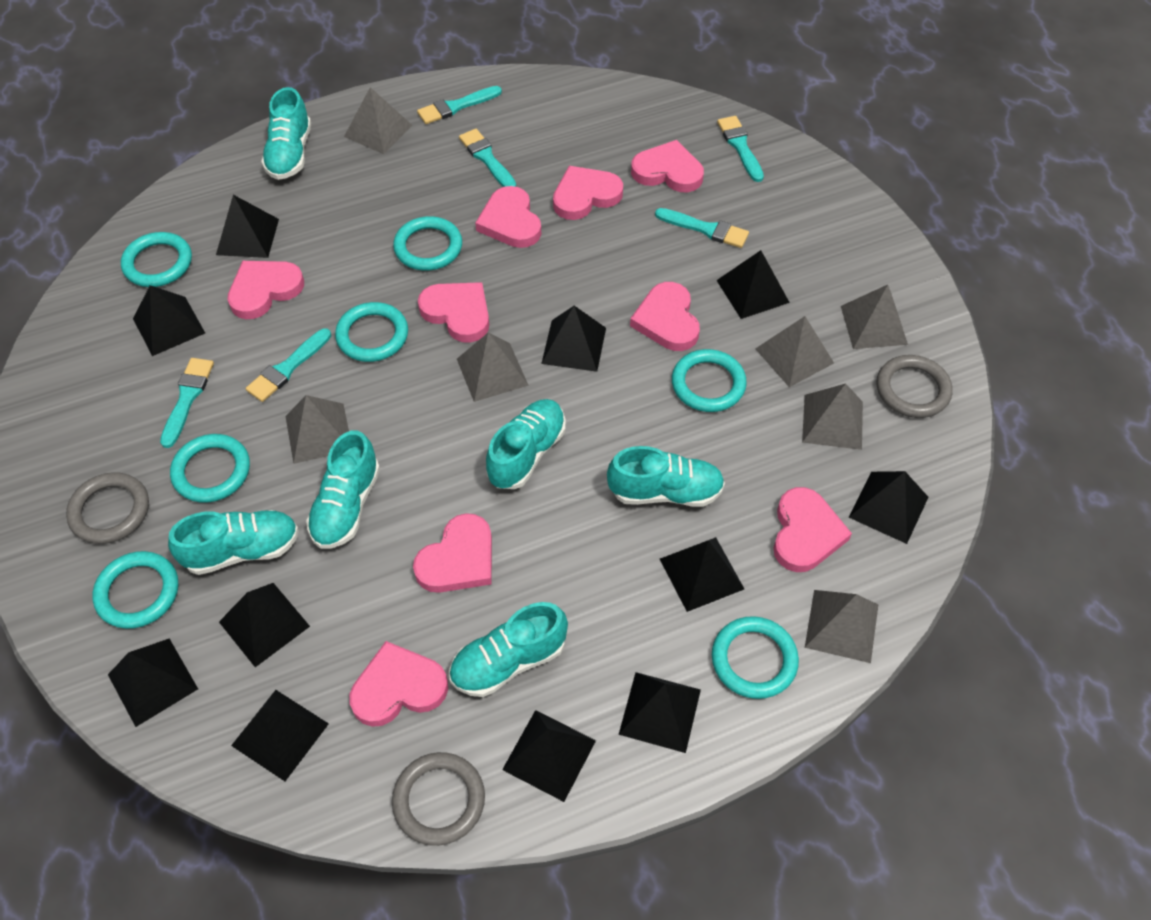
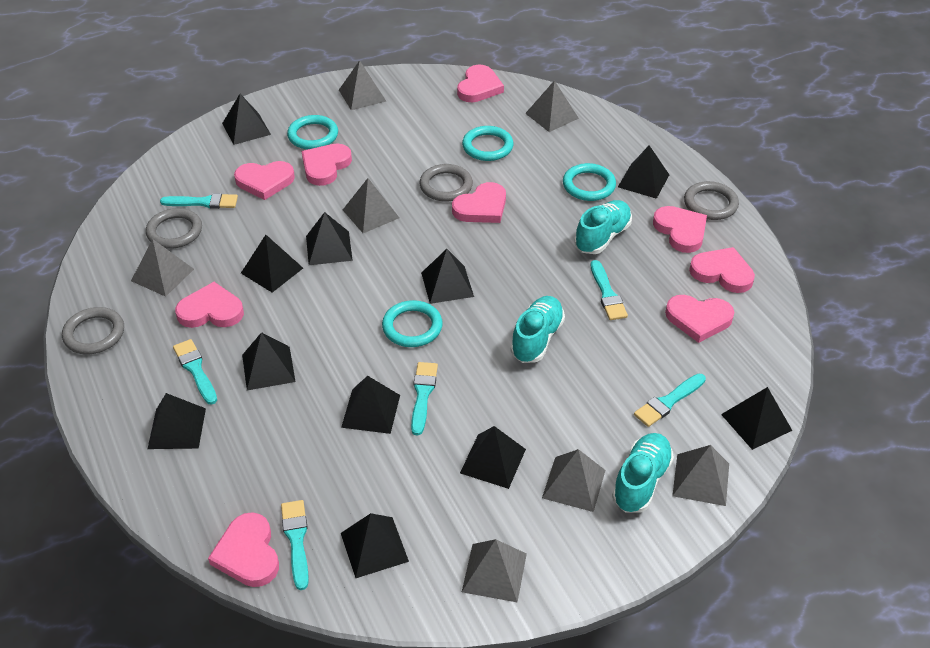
grey ring: [66,472,149,544] [392,752,485,846] [876,355,952,418] = 3 -> [62,307,124,354] [146,208,202,249] [420,164,473,202] [684,181,739,220] = 4
turquoise ring: [92,551,178,629] [121,232,192,287] [170,434,250,503] [335,302,408,362] [393,216,462,271] [672,349,747,412] [712,616,799,699] = 7 -> [287,115,338,149] [382,300,443,347] [462,126,514,161] [563,163,616,201] = 4
turquoise shoe: [168,510,299,575] [261,87,311,180] [306,430,380,549] [449,602,568,697] [486,399,566,489] [607,446,725,507] = 6 -> [510,296,565,363] [574,200,632,254] [612,433,674,513] = 3

